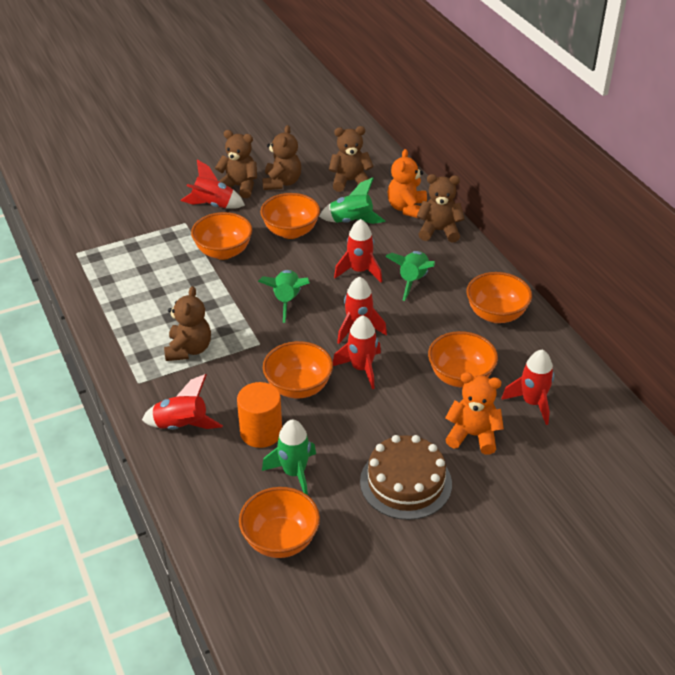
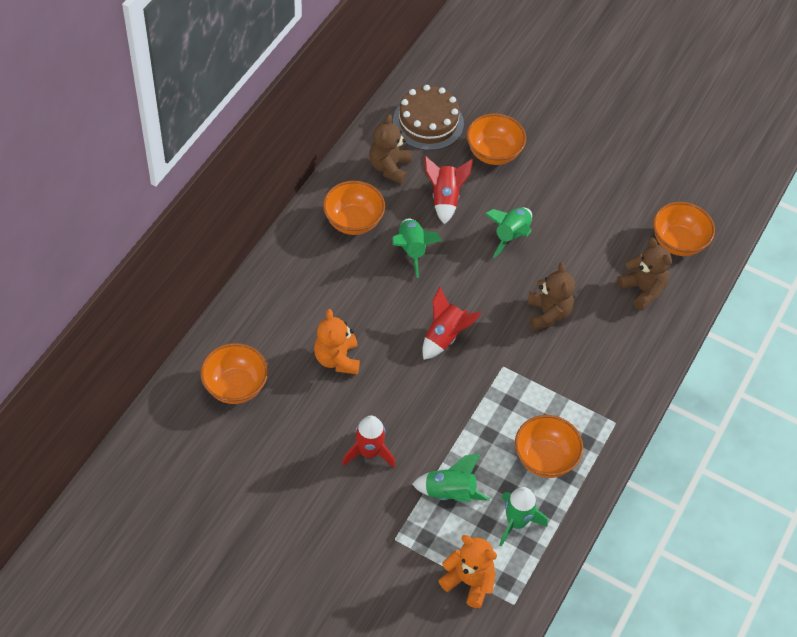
brown teddy bear: [164,286,211,361] [215,130,257,198] [262,125,301,190] [329,126,374,192] [417,174,464,243] = 5 -> [369,114,411,184] [527,263,575,331] [618,238,672,310] = 3
orange bowl: [191,212,253,260] [239,487,320,558] [260,193,320,239] [263,341,333,398] [428,331,498,388] [466,272,532,323] = 6 -> [200,343,268,404] [323,181,385,235] [466,113,526,165] [515,415,583,478] [653,202,715,256] = 5
orange cylinder: [237,382,282,448] = 1 -> none = 0
red rocket: [142,374,223,430] [181,160,245,209] [333,315,381,389] [334,219,382,282] [337,276,387,344] [501,349,554,425] = 6 -> [342,415,396,468] [422,287,481,360] [425,156,473,225] = 3

